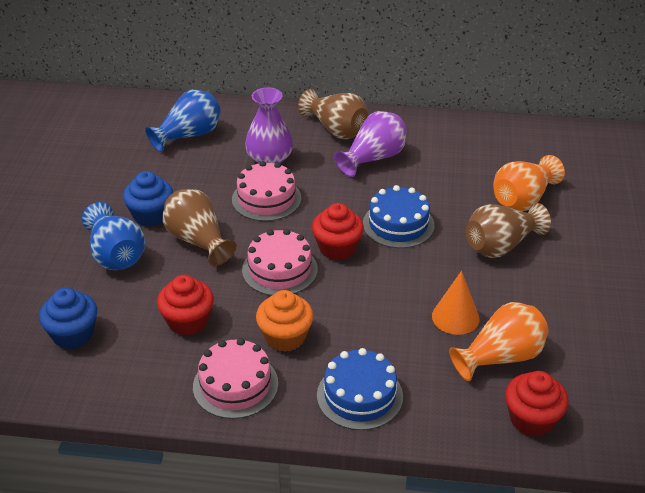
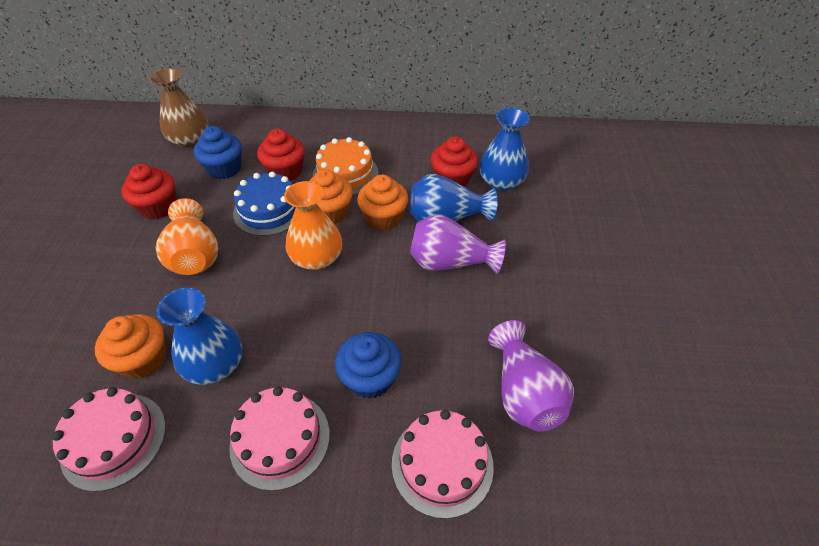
blue cake: [317,348,403,430] [363,185,435,248] = 2 -> [233,172,296,236] = 1
blue vase: [82,202,145,270] [145,90,221,152] = 2 -> [157,288,242,385] [409,174,498,221] [479,108,530,191] = 3
brown vase: [163,189,237,266] [298,89,369,139] [466,203,551,258] = 3 -> [149,68,208,148] = 1
orange cake: none = 0 -> [313,137,378,195] = 1
orange cone: [432,271,480,335] = 1 -> none = 0
orange cupcake: [256,290,313,352] = 1 -> [95,314,166,379] [310,169,353,224] [357,175,408,231] = 3

